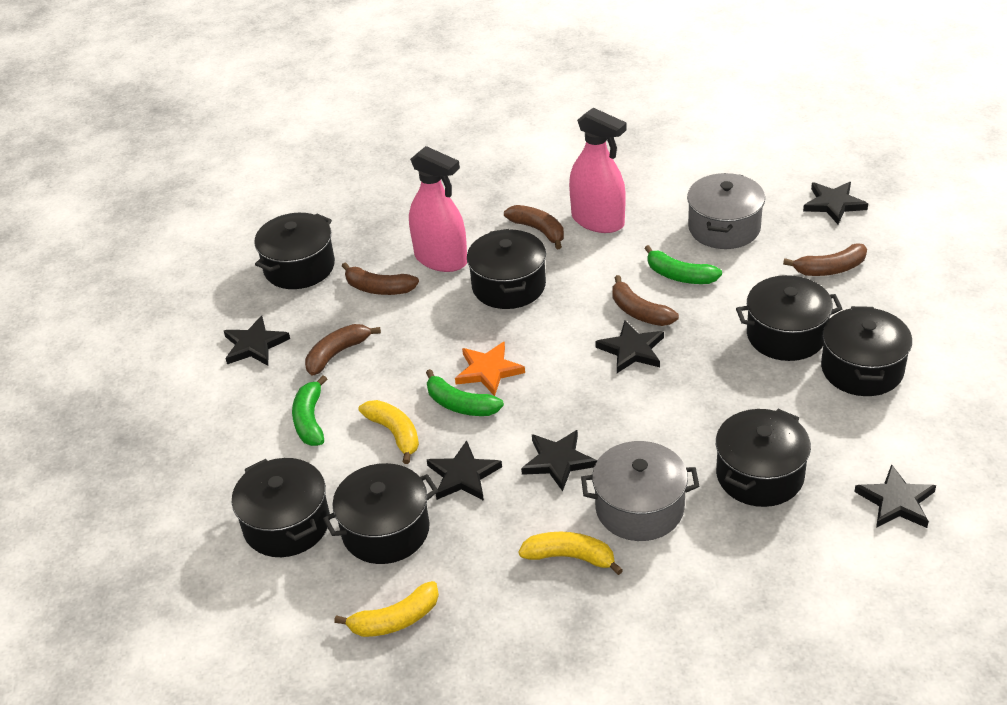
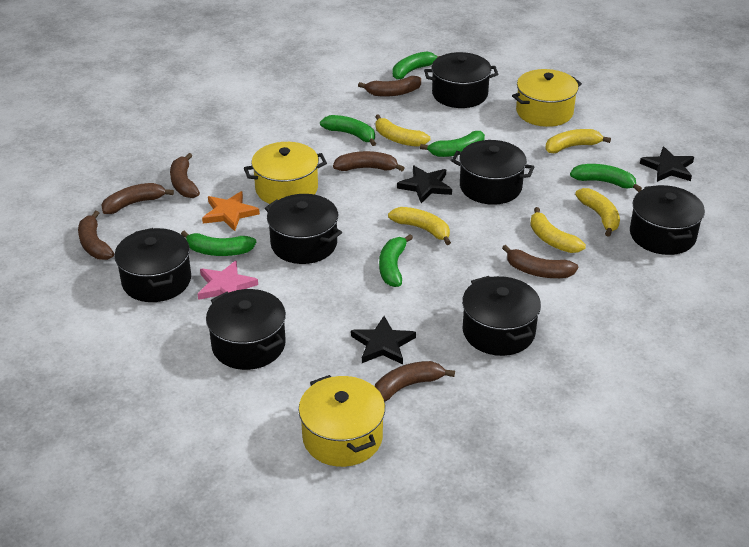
black star: [224,316,290,366] [427,440,502,501] [521,430,597,491] [595,320,664,373] [803,182,868,224] [854,464,936,528] = 6 -> [351,316,416,364] [397,166,452,203] [640,147,694,182] = 3
brown banana: [305,324,381,376] [342,262,419,295] [504,205,564,249] [612,275,679,326] [783,243,867,276] = 5 -> [78,211,114,260] [101,183,174,214] [170,153,200,198] [333,151,404,171] [358,76,421,97] [375,361,455,402] [502,245,578,278] = 7
green banana: [292,375,327,446] [426,369,504,416] [644,245,722,284] = 3 -> [181,231,256,256] [320,115,376,146] [379,234,413,287] [393,51,440,80] [420,131,485,157] [570,164,642,192] = 6
grey pot: [581,441,699,541] [687,173,765,249] = 2 -> none = 0
pink spray bottle: [409,146,467,272] [569,108,627,233] = 2 -> none = 0
pink star: none = 0 -> [198,260,258,300] = 1
yellow banana: [334,581,439,637] [359,400,419,464] [518,532,623,575] = 3 -> [375,114,431,147] [388,207,451,245] [530,207,586,253] [545,129,611,153] [575,188,620,237] = 5
yellow pot: none = 0 -> [244,142,327,204] [298,375,385,467] [512,69,582,127] = 3

